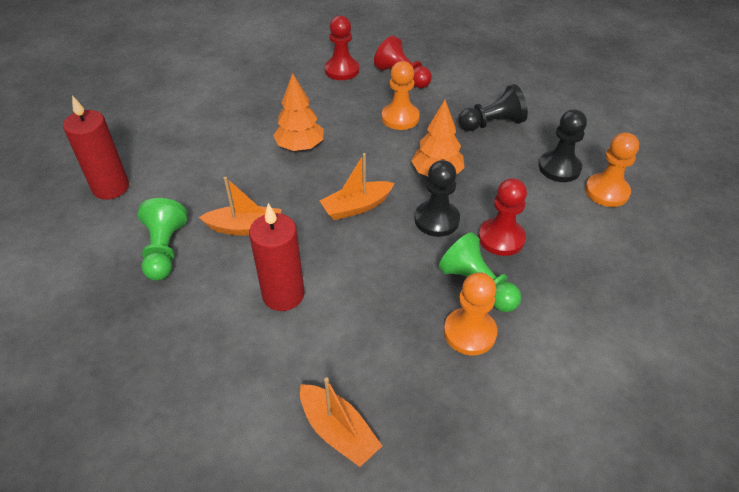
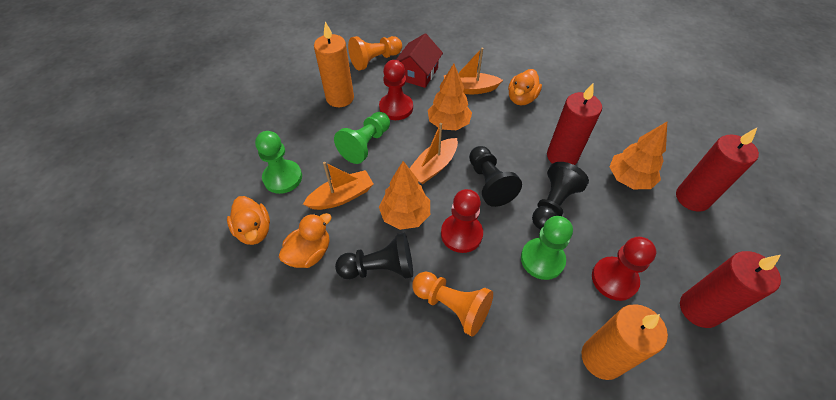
green pawn: [138,198,187,281] [439,232,521,312] = 2 -> [255,131,302,194] [334,112,390,164] [521,216,573,280] = 3
orange candle: none = 0 -> [314,22,354,107] [582,304,668,380] = 2
orange duck: none = 0 -> [227,196,270,245] [279,213,332,268] [508,69,542,105] = 3
orange pawn: [382,61,420,130] [444,272,497,355] [585,132,639,207] = 3 -> [348,36,402,71] [412,272,493,337] = 2
orange tree: [273,73,323,151] [411,100,465,176] = 2 -> [379,161,430,230] [428,64,472,130] [610,122,667,189] = 3
red candle: [63,95,129,200] [249,203,304,311] = 2 -> [547,82,602,165] [676,128,759,212] [680,251,781,328] = 3
red house: none = 0 -> [396,33,443,88] = 1

